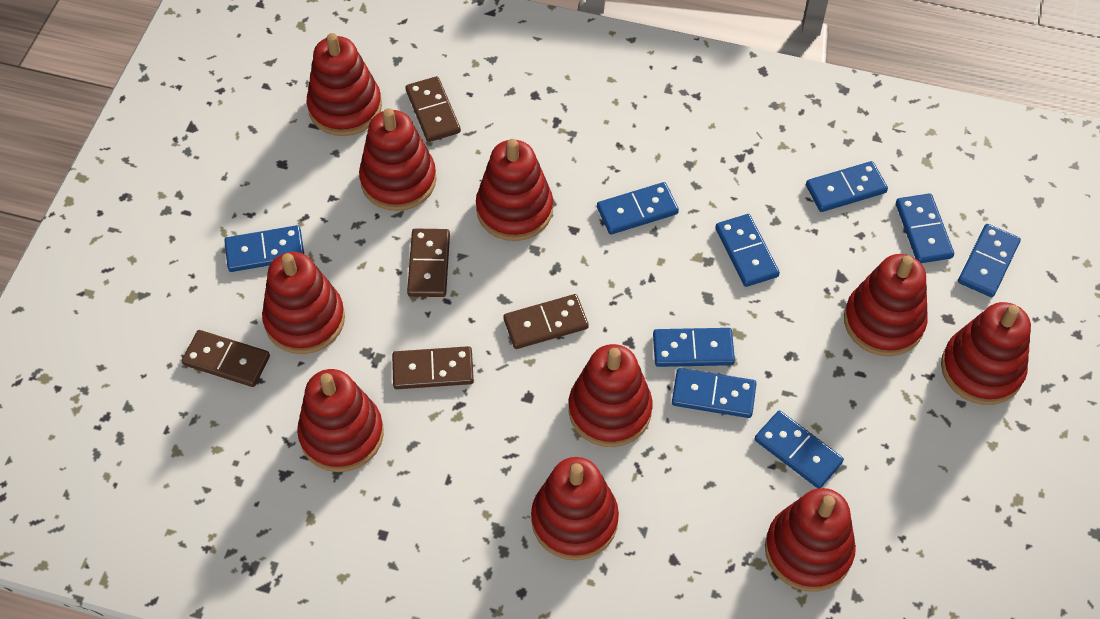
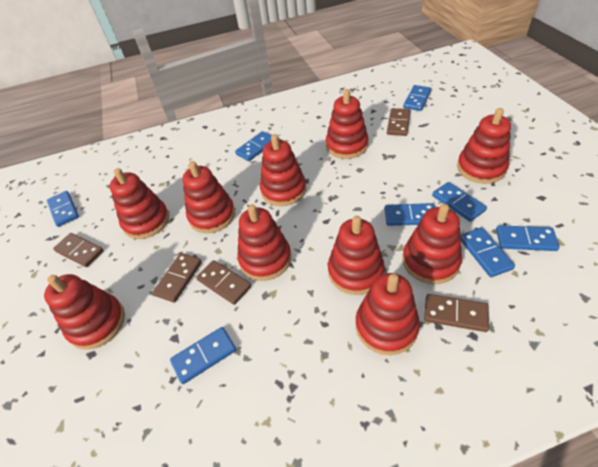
blue domino: [224,225,304,272] [597,182,679,235] [653,328,735,367] [672,368,757,418] [715,214,780,287] [755,411,844,488] [806,161,888,212] [896,193,954,263] [958,224,1021,297] = 9 -> [47,191,79,227] [170,327,236,384] [235,131,272,161] [384,203,435,226] [403,85,432,111] [432,182,487,222] [460,227,515,277] [496,225,560,251] = 8

